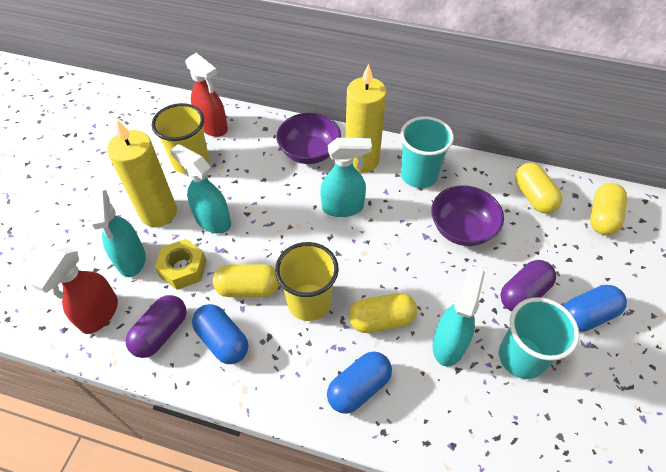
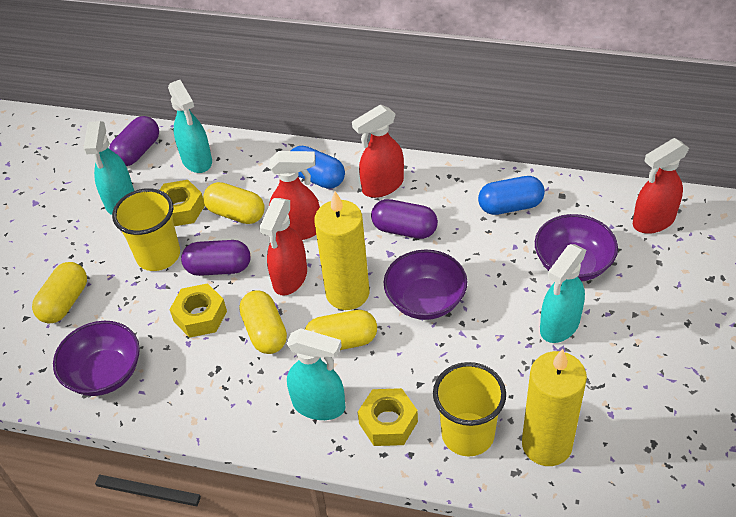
blue capsule: [192,304,248,364] [327,352,392,414] [563,285,627,332] = 3 -> [291,146,345,189] [478,176,545,215] = 2
purple bowl: [276,113,341,164] [431,185,504,246] = 2 -> [53,321,140,396] [384,250,467,320] [535,214,618,281] = 3
purple capsule: [126,295,187,358] [500,260,556,311] = 2 -> [109,116,159,166] [181,240,250,276] [371,199,438,239] = 3
red spray bottle: [31,247,118,334] [185,53,228,137] = 2 -> [259,198,307,296] [269,151,320,240] [352,104,404,198] [633,138,689,234] = 4
turquoise cup: [400,116,454,188] [499,297,580,379] = 2 -> none = 0
yellow nut: [155,239,207,290] = 1 -> [160,180,205,226] [169,283,227,338] [358,388,418,446] = 3

